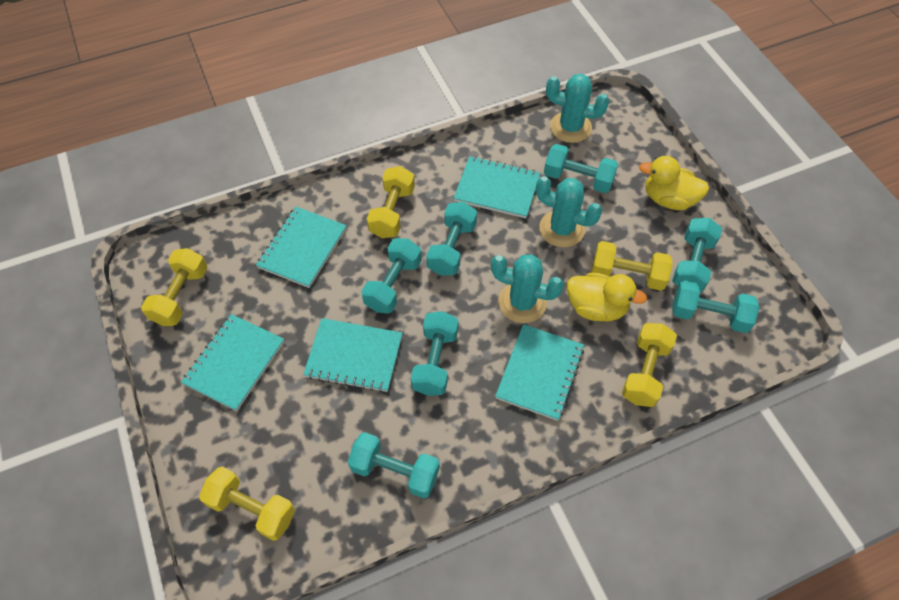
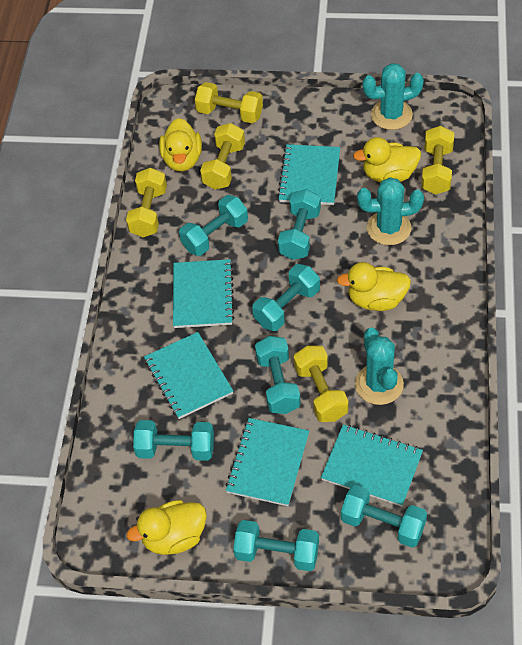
yellow duck: [567,273,647,322] [639,156,709,210] = 2 -> [127,500,207,555] [159,118,202,171] [337,262,411,311] [353,137,421,182] = 4

